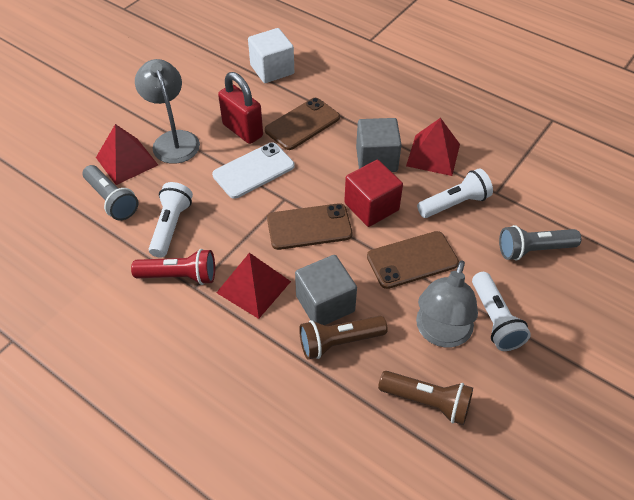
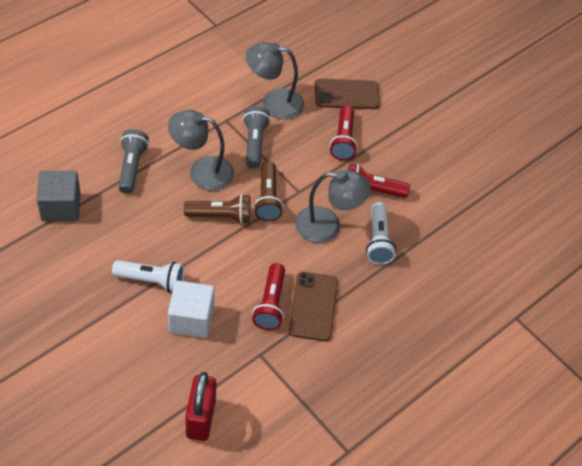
brown phone: [265,98,340,150] [267,203,353,250] [367,231,459,289] = 3 -> [289,272,338,341] [315,79,380,109] = 2
grey cube: [295,255,357,325] [356,118,402,172] = 2 -> [37,171,81,221] = 1
grey lamp: [135,59,200,164] [416,261,478,348] = 2 -> [168,110,234,191] [246,42,304,119] [295,170,371,243] = 3
red cube: [344,160,403,227] = 1 -> none = 0
red flashlight: [131,249,215,285] = 1 -> [252,263,285,330] [330,105,358,161] [348,164,410,198] = 3
red pyramid: [96,124,158,185] [216,253,291,319] [406,118,460,176] = 3 -> none = 0
white flashlight: [149,182,193,258] [417,168,493,218] [472,272,531,351] = 3 -> [112,260,184,293] [366,202,396,265] = 2
white phone: [212,142,295,199] = 1 -> none = 0

